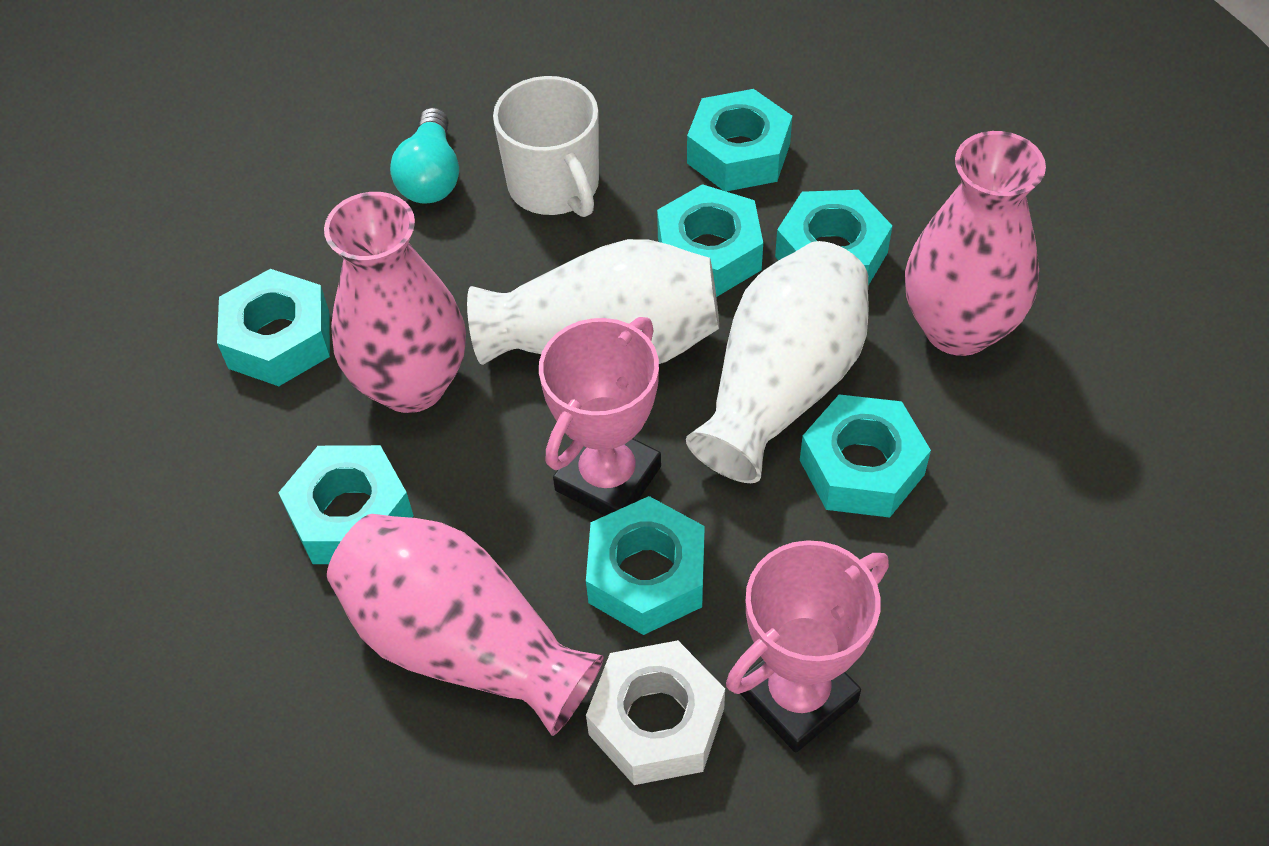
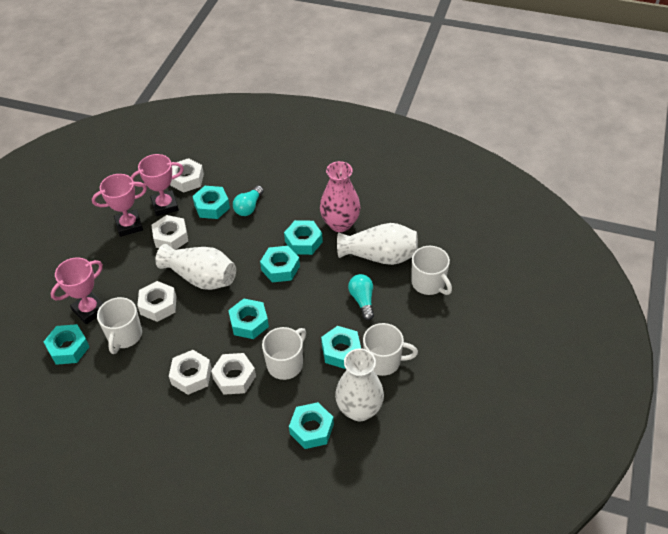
pink trophy: [539,317,661,516] [726,540,889,753] = 2 -> [51,258,103,324] [92,174,147,237] [131,154,184,216] = 3
pink vase: [324,192,466,413] [327,514,604,736] [905,131,1046,356] = 3 -> [320,161,361,232] = 1
turquoise light bulb: [390,107,459,204] = 1 -> [233,185,264,216] [348,274,374,320] = 2
white mug: [493,76,599,217] = 1 -> [97,297,142,354] [262,327,306,380] [363,323,418,376] [411,246,452,295] = 4
white nut: [586,640,725,785] = 1 -> [137,281,176,322] [151,215,188,250] [169,350,212,395] [170,158,204,192] [211,353,256,395] = 5
white vase: [467,239,719,365] [686,241,869,483] = 2 -> [155,244,236,290] [335,349,384,421] [337,223,418,265] = 3

